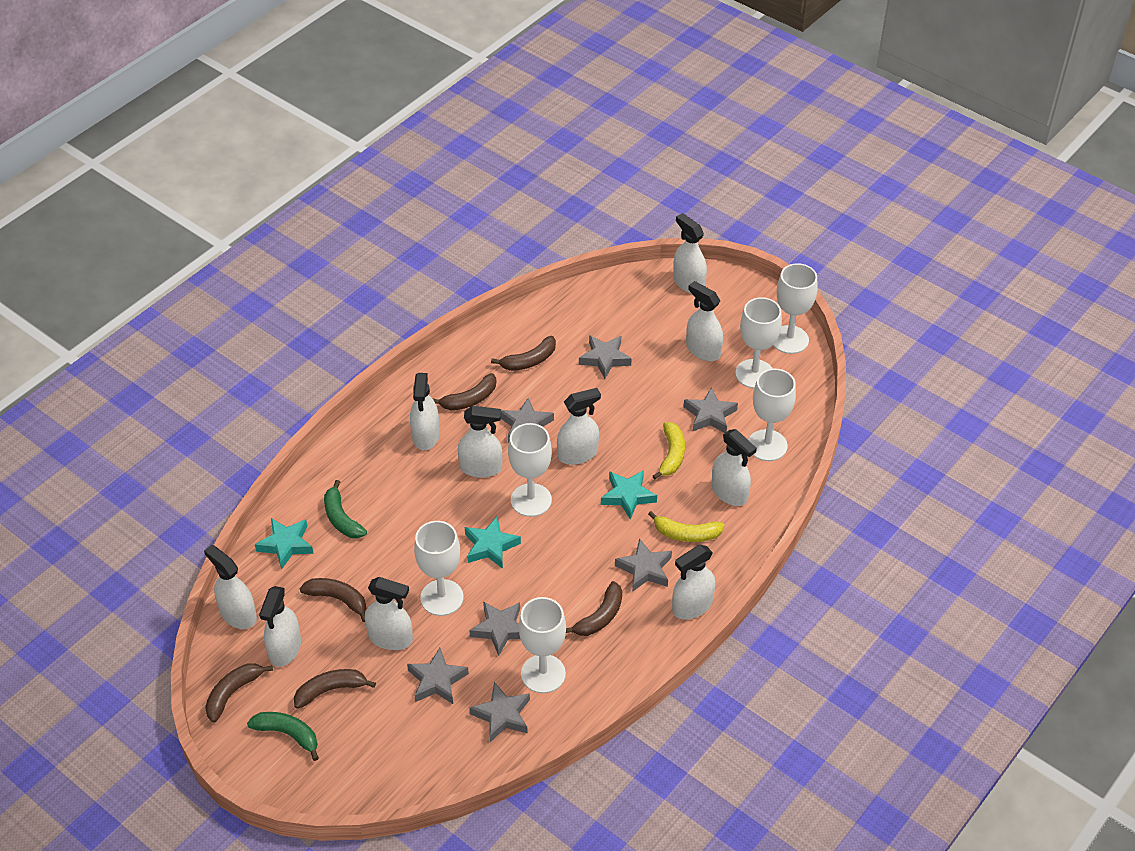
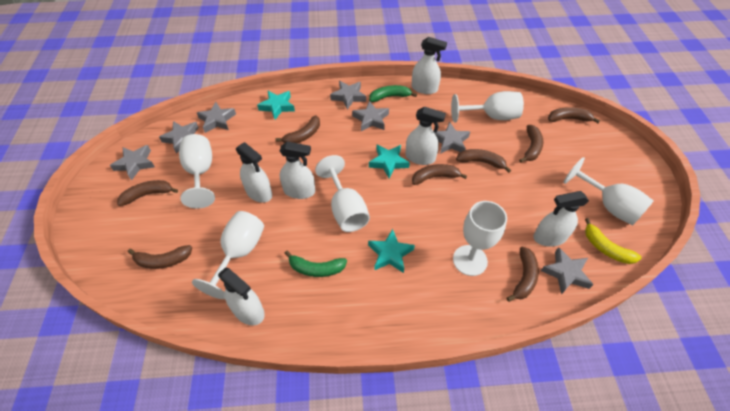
brown banana: [205,663,273,723] [294,669,376,709] [300,578,366,622] [432,373,496,410] [491,336,556,371] [566,581,622,636] = 6 -> [117,180,178,206] [128,245,192,269] [275,116,320,143] [412,164,467,185] [456,149,511,173] [507,247,539,302] [519,125,543,163] [548,107,600,123] = 8
white spray bottle: [204,545,257,629] [259,586,301,667] [365,577,413,650] [410,373,440,450] [458,406,503,478] [557,388,601,465] [672,545,715,619] [673,213,707,293] [686,281,723,361] [712,429,757,506] = 10 -> [218,267,265,325] [236,142,272,203] [280,142,315,199] [405,107,446,165] [412,37,447,94] [533,191,589,247] = 6
yellow banana: [648,511,724,542] [653,422,685,479] = 2 -> [585,218,642,264] = 1

